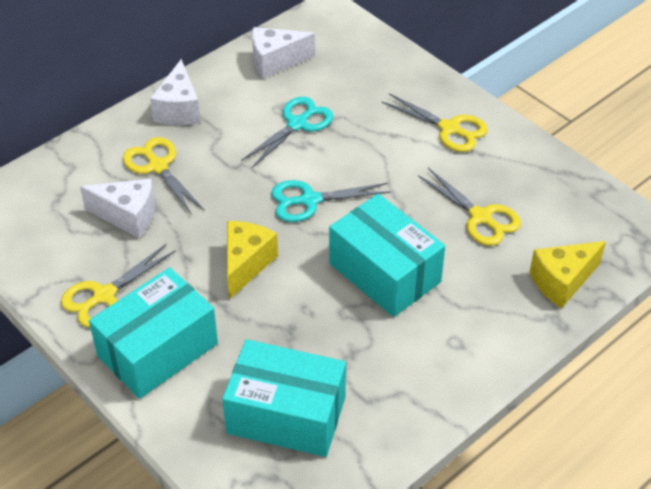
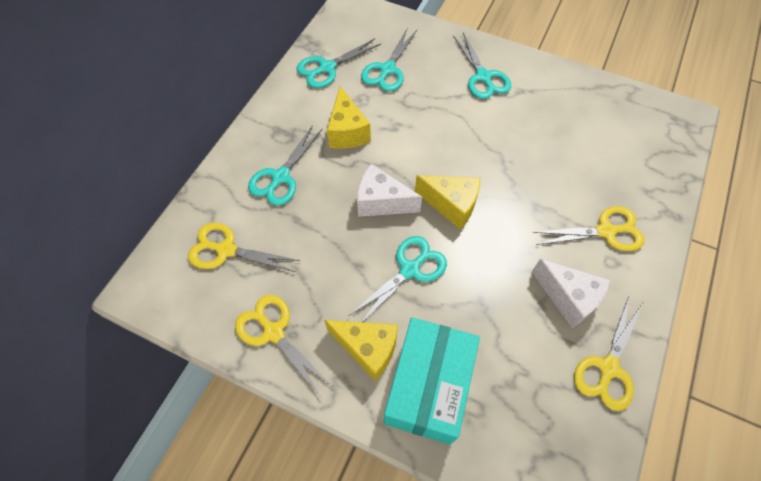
turquoise box: [89,267,218,399] [222,339,346,457] [329,194,445,317] = 3 -> [384,317,480,445] = 1
turquoise scissors: [241,97,333,168] [271,180,391,222] = 2 -> [248,125,322,206] [296,39,381,88] [350,236,447,322] [361,27,417,92] [453,33,511,99] = 5
white cheese: [80,179,155,238] [150,59,201,125] [252,27,315,79] = 3 -> [357,164,422,217] [532,259,610,328] = 2
yellow cheese: [227,221,278,299] [530,241,606,308] = 2 -> [324,320,398,381] [327,86,371,149] [415,175,480,229] = 3

